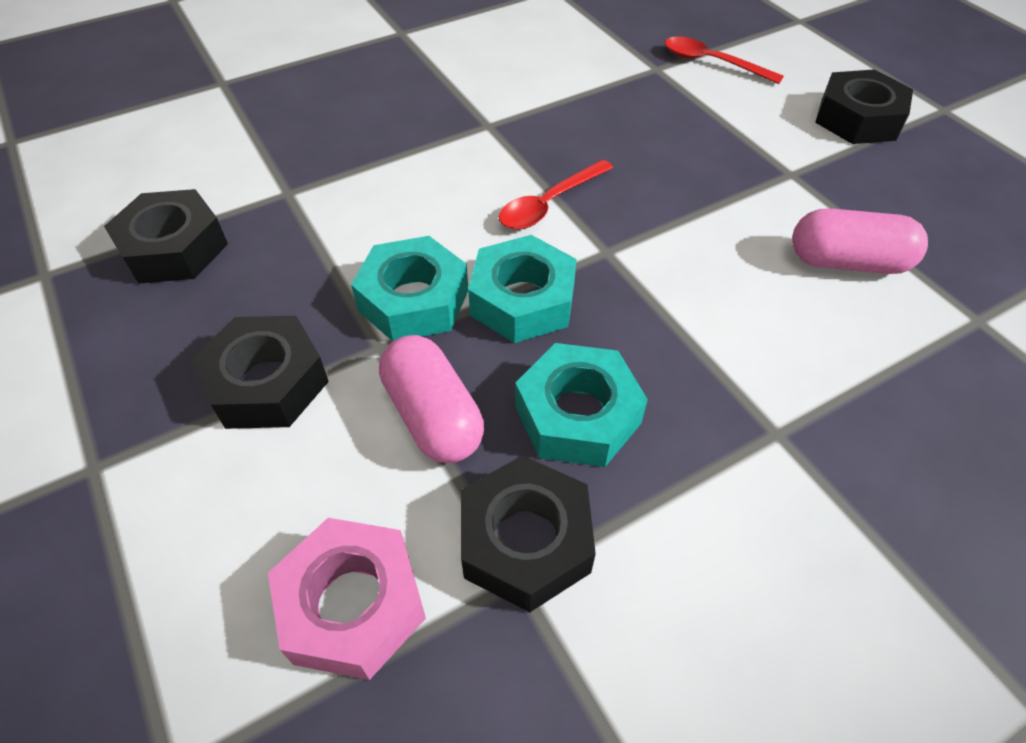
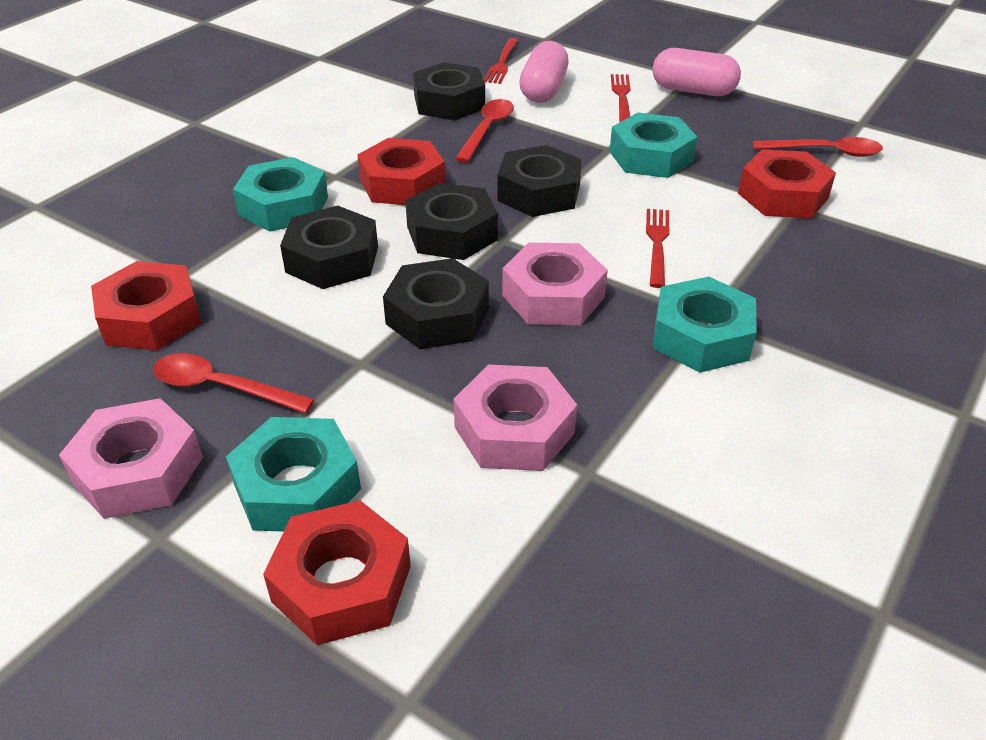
black nut: [104,189,228,284] [191,316,329,429] [461,455,596,612] [815,69,913,144] = 4 -> [280,206,378,289] [383,258,489,349] [405,183,498,260] [413,62,485,121] [497,145,582,217] = 5
pink nut: [268,518,426,680] = 1 -> [59,398,203,519] [454,365,577,471] [502,243,608,325] = 3
red fork: none = 0 -> [484,38,518,84] [611,74,631,123] [646,209,669,288] = 3
red nut: none = 0 -> [91,261,201,351] [263,500,411,645] [357,138,445,205] [738,149,836,219] = 4
red spoon: [499,159,613,230] [665,36,784,84] = 2 -> [153,353,315,413] [455,99,514,162] [753,137,883,157] = 3
turquoise nut: [351,236,468,341] [468,235,577,343] [515,343,648,467] = 3 -> [226,417,361,532] [233,157,328,231] [610,113,698,178] [653,277,757,373] = 4

